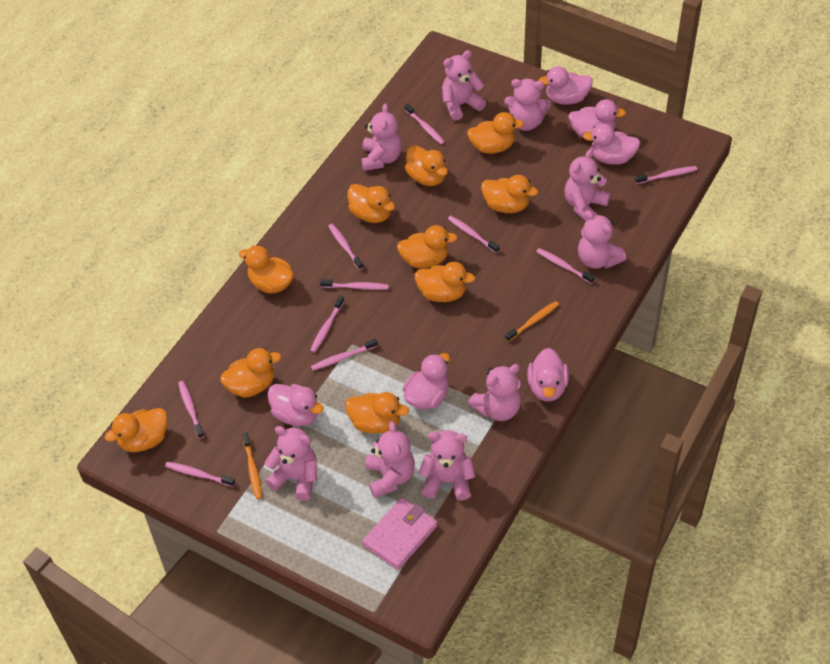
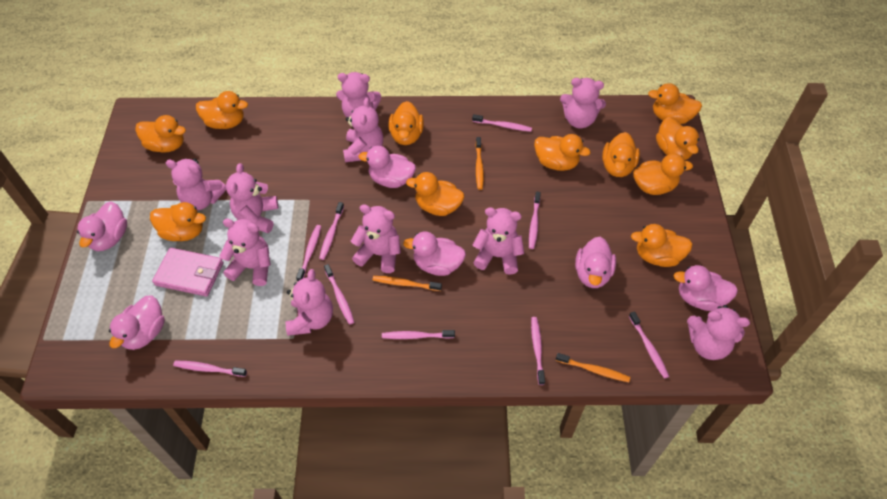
orange duck: [104,408,168,452] [220,348,281,398] [239,246,294,293] [345,392,409,434] [348,184,395,223] [397,225,458,268] [405,145,448,186] [415,262,475,302] [467,112,524,154] [481,175,538,213] = 10 -> [135,115,186,153] [150,202,206,241] [196,91,248,129] [389,101,424,145] [406,172,464,216] [534,134,591,171] [602,132,640,177] [631,224,693,267] [633,153,693,195] [648,83,702,124] [656,117,699,160] = 11
orange toothbrush: [242,433,262,499] [505,301,559,342] = 2 -> [372,276,442,291] [476,137,484,190] [556,353,630,382] = 3
pink teddy bear: [265,426,317,501] [361,103,402,171] [366,421,415,498] [418,430,476,501] [442,50,486,121] [468,364,521,421] [504,79,551,131] [564,149,610,221] [578,210,626,269] = 9 -> [166,158,226,210] [220,219,271,286] [226,163,278,233] [286,269,333,336] [336,72,381,117] [343,97,383,162] [351,204,401,273] [473,207,524,275] [560,78,606,128] [687,305,750,360] = 10
pink toothbrush: [165,462,235,487] [178,381,204,439] [310,296,344,353] [311,339,378,371] [320,279,389,290] [328,224,364,270] [404,104,445,145] [448,216,499,253] [536,248,595,284] [635,166,697,184] = 10 -> [173,360,247,377] [296,225,321,282] [319,202,344,260] [324,264,354,325] [382,330,455,339] [472,114,532,132] [529,192,541,249] [531,317,545,385] [629,311,669,379] = 9

